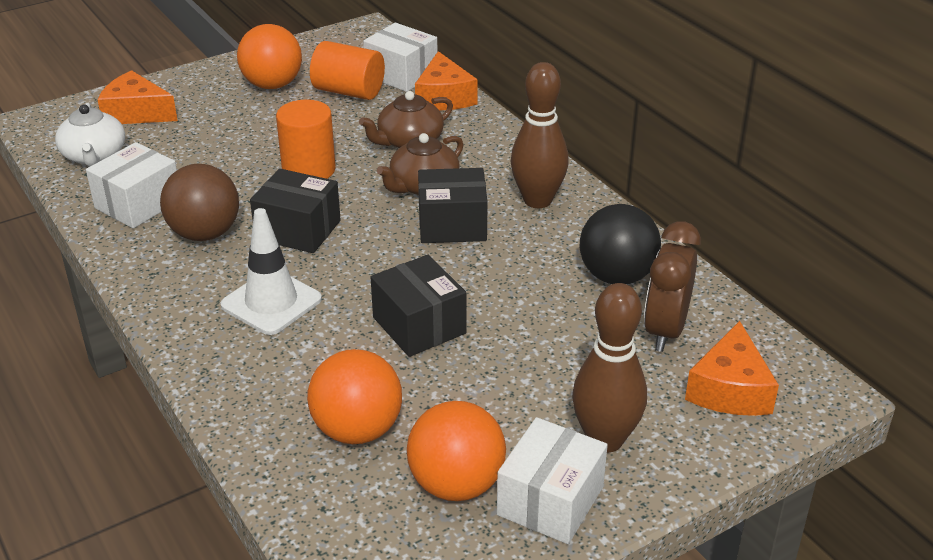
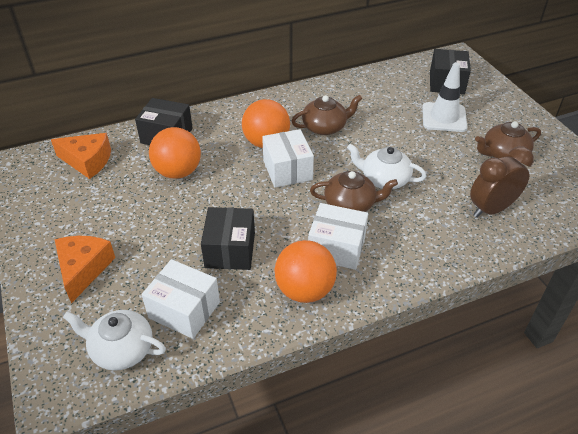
black ball: [580,204,661,284] = 1 -> none = 0
brown ball: [160,164,239,241] = 1 -> none = 0
brown bowling pin: [511,62,569,208] [572,283,647,453] = 2 -> none = 0
brown teapot: [359,91,453,148] [377,133,464,195] = 2 -> [291,95,363,135] [310,171,398,212] [475,121,541,158] = 3
orange cheese: [98,70,178,124] [415,51,478,110] [685,321,779,416] = 3 -> [51,133,111,179] [55,236,115,303] = 2
orange cylinder: [276,99,336,179] [310,41,385,100] = 2 -> none = 0
white teapot: [55,103,125,167] = 1 -> [63,310,166,371] [347,144,426,189] = 2

